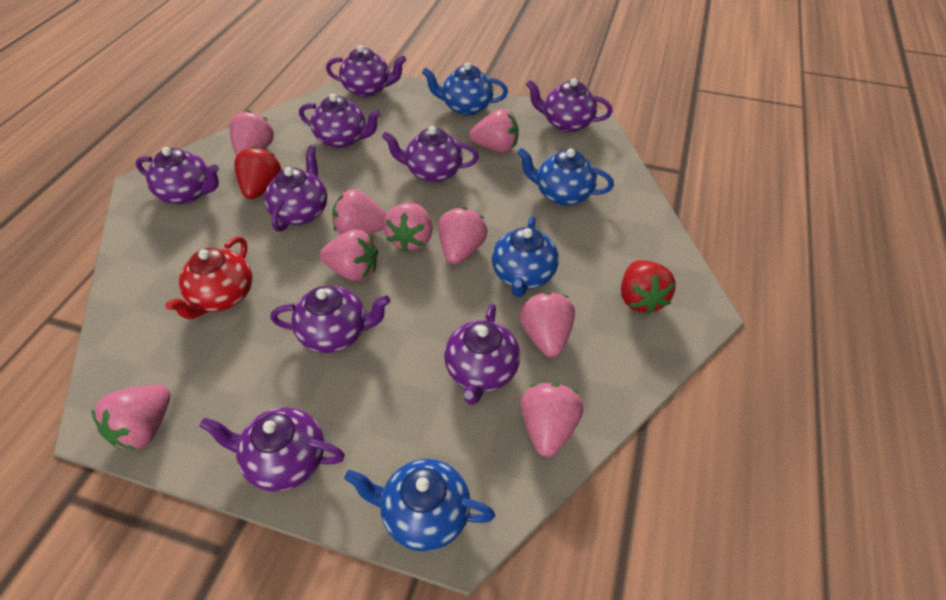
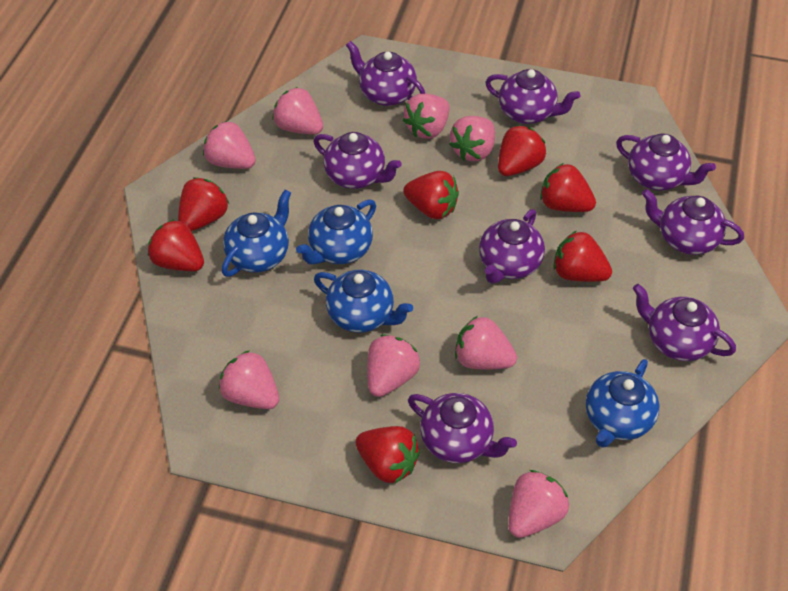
pink strawberry: [92,385,170,450] [229,110,274,156] [320,230,378,281] [332,189,387,234] [383,203,433,252] [439,207,488,265] [470,109,519,153] [519,292,575,358] [521,383,583,457] = 9 -> [203,121,256,169] [219,350,279,409] [273,87,323,134] [367,334,420,397] [403,94,450,139] [449,116,495,161] [455,316,517,370] [508,470,569,538] = 8
purple teapot: [136,147,219,204] [199,407,345,492] [264,146,327,232] [271,286,391,353] [299,94,381,149] [326,45,406,97] [382,126,479,183] [444,304,520,405] [526,78,612,132] = 9 -> [313,132,402,189] [346,41,425,106] [408,393,517,463] [479,209,545,284] [485,69,580,124] [616,134,716,191] [633,284,736,361] [642,189,744,255] = 8
red strawberry: [234,146,282,199] [621,260,675,315] = 2 -> [148,219,204,271] [178,177,229,231] [355,426,420,484] [403,171,459,219] [498,125,546,176] [540,163,596,212] [553,231,612,282] = 7
red teapot: [165,237,252,319] = 1 -> none = 0

